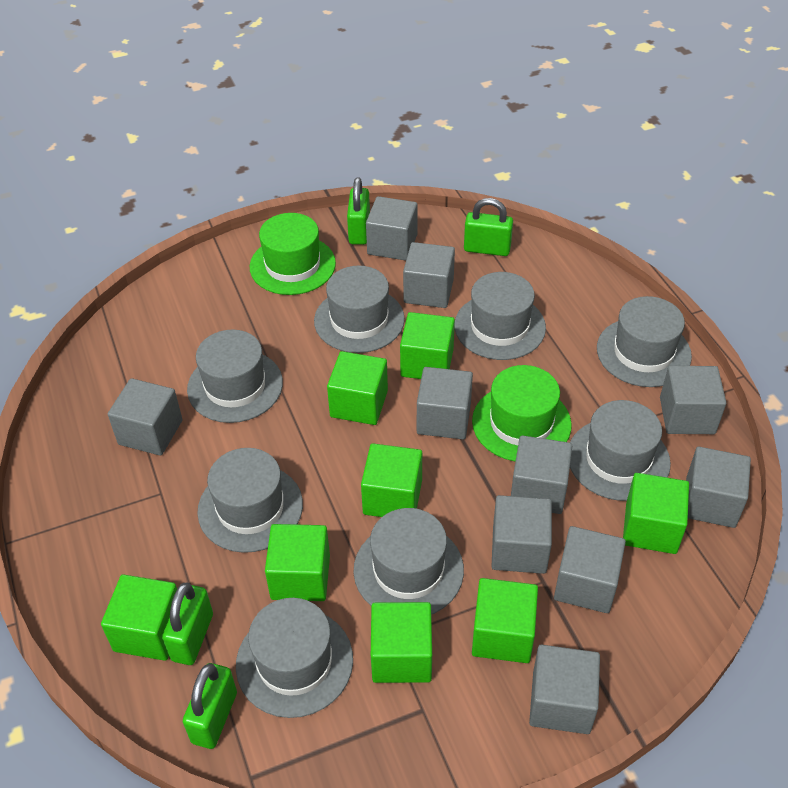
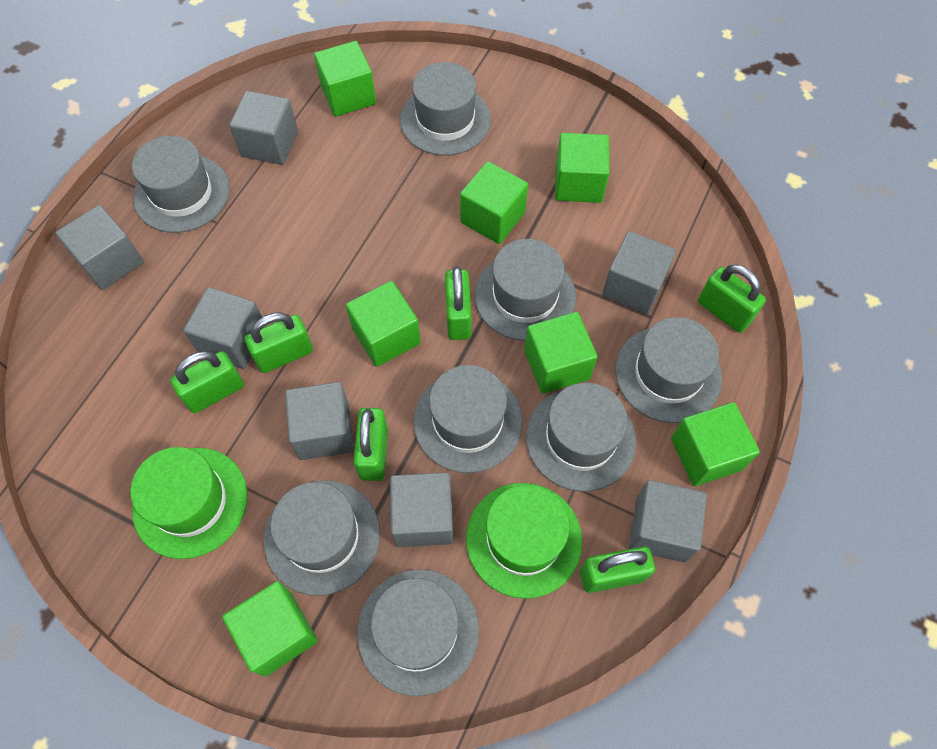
green cube: [101,574,177,661] [265,524,330,601] [327,351,388,425] [361,443,422,517] [371,602,432,683] [400,312,455,379] [472,578,538,663] [623,473,689,554] = 8 -> [222,581,318,676] [314,41,376,117] [346,281,421,367] [460,161,528,244] [524,312,597,394] [555,133,610,203] [671,402,760,486] = 7
green padlock: [162,582,213,665] [183,663,237,749] [347,177,370,245] [464,198,513,256] = 4 -> [170,351,244,413] [245,312,313,373] [354,408,388,481] [445,266,471,340] [580,546,655,593] [698,264,766,333] = 6
grey cube: [108,378,182,456] [366,196,417,261] [403,242,455,308] [417,367,473,439] [491,495,552,574] [511,435,572,514] [529,645,600,734] [554,526,626,613] [660,366,726,434] [686,447,751,528] = 10 -> [56,205,144,290] [183,287,266,369] [229,91,298,165] [285,382,354,460] [390,473,453,547] [602,231,676,314] [629,480,707,562] = 7

